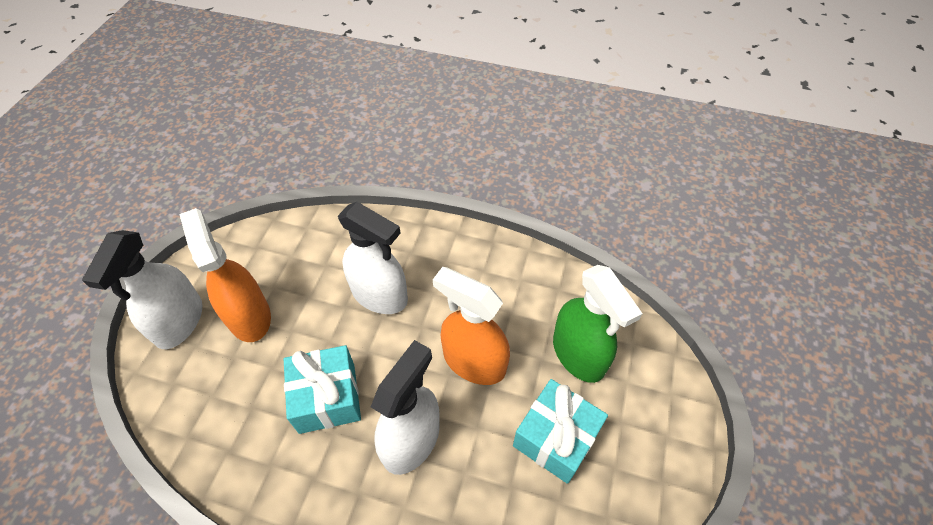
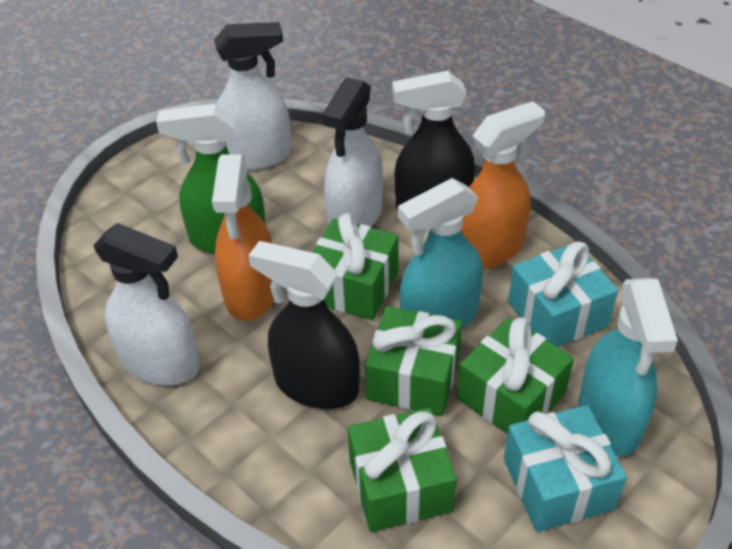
black spray bottle: none = 0 -> [248,241,359,409] [392,71,475,210] = 2
green gift: none = 0 -> [312,213,399,320] [347,408,457,532] [365,306,462,416] [457,317,574,434] = 4
turquoise spray bottle: none = 0 -> [398,178,483,329] [578,278,678,456] = 2

